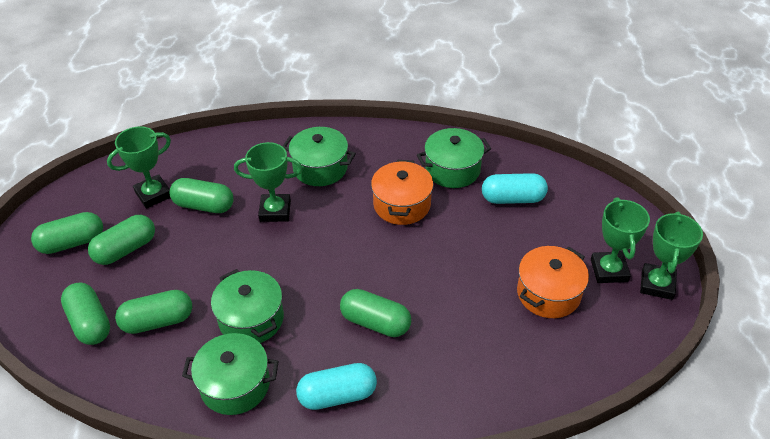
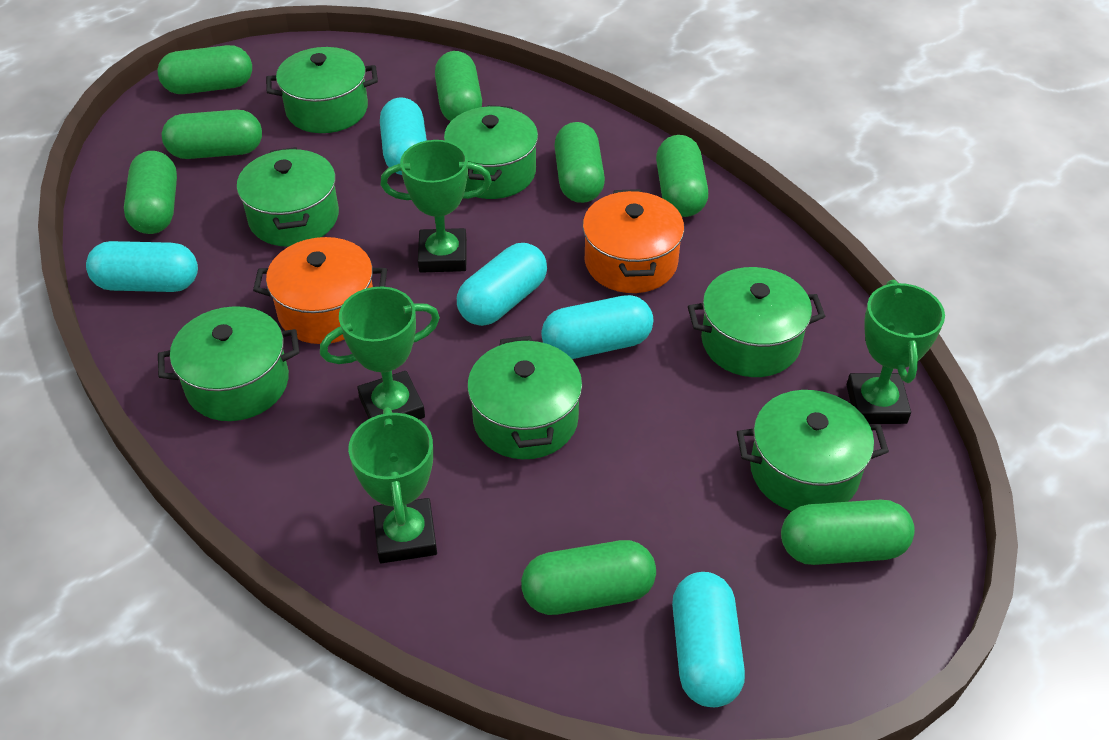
green capsule: [31,212,103,254] [61,282,110,345] [88,215,155,265] [115,290,192,334] [170,178,234,213] [340,289,411,337] = 6 -> [124,151,177,234] [157,45,252,94] [162,110,262,159] [435,51,482,121] [521,540,656,615] [554,122,605,203] [656,135,708,217] [781,500,915,565] = 8
green pot: [182,333,279,415] [211,269,284,343] [282,127,356,186] [417,128,491,188] = 4 -> [158,306,300,421] [237,147,339,247] [266,47,378,133] [444,105,538,199] [467,336,582,459] [688,267,825,377] [737,390,889,511] = 7
turquoise capsule: [296,363,377,410] [482,173,548,204] = 2 -> [86,241,198,292] [380,98,427,175] [457,243,547,326] [541,295,653,359] [672,572,745,707] = 5

